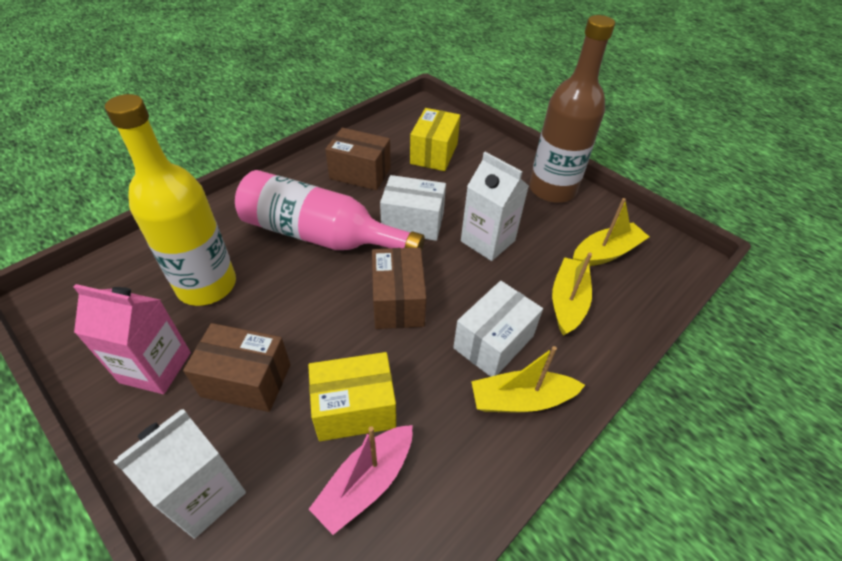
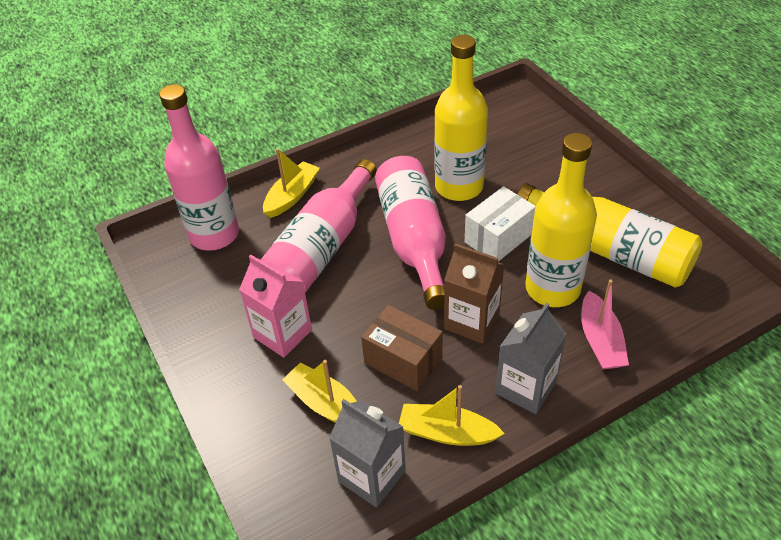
brown bottle: [529,15,615,203] = 1 -> none = 0
brown box: [183,323,290,412] [325,128,391,190] [372,248,426,329] = 3 -> [361,305,443,391] = 1
brown carton: none = 0 -> [444,243,505,344] = 1
grey carton: none = 0 -> [329,399,406,508] [496,303,566,414] = 2
pink bottle: [235,170,425,252] = 1 -> [159,84,239,251] [261,159,377,293] [375,156,446,310] = 3
white box: [380,175,446,241] [453,281,543,377] = 2 -> [465,186,536,262] = 1
white carton: [113,409,246,539] [461,152,529,261] = 2 -> none = 0
yellow bottle: [105,94,236,306] = 1 -> [434,35,488,201] [518,183,703,288] [525,133,597,307] = 3
yellow box: [308,352,396,441] [410,108,460,171] = 2 -> none = 0

